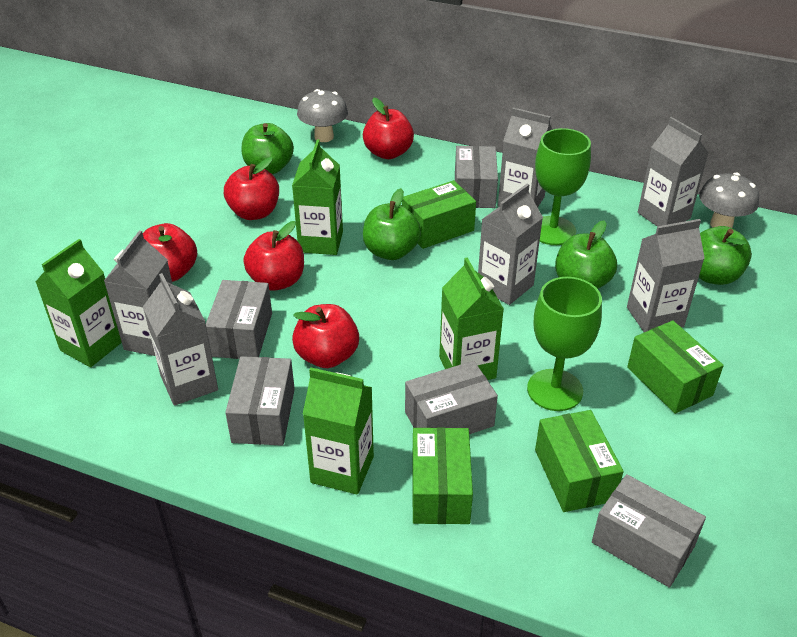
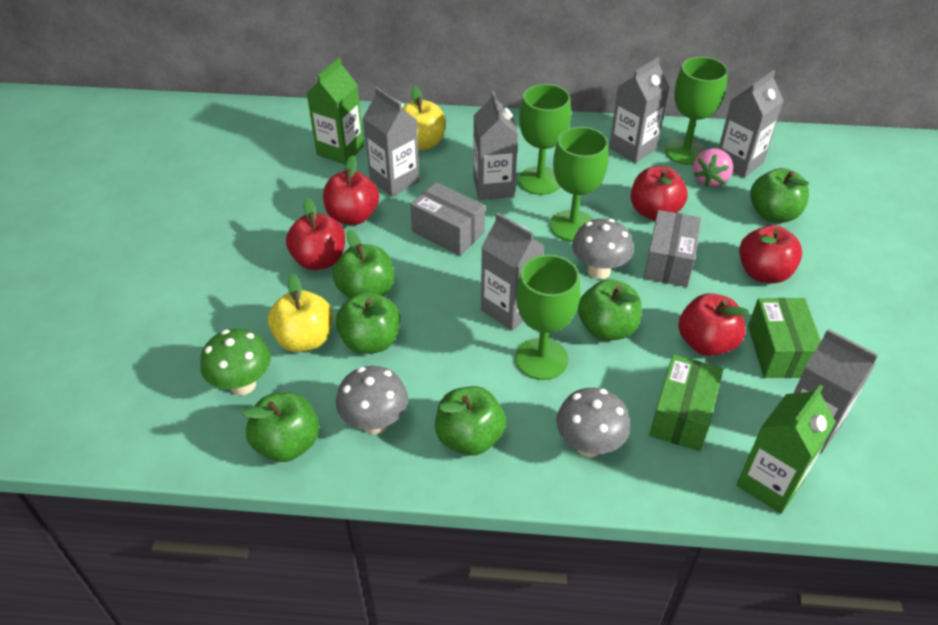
green apple: [242,123,294,174] [363,188,421,260] [555,220,617,289] [699,226,752,285] = 4 -> [242,392,319,462] [333,230,394,298] [336,291,400,354] [435,386,506,456] [578,279,642,341] [750,168,809,223] = 6
green box: [402,180,476,249] [412,427,473,524] [535,410,624,512] [627,320,724,414] = 4 -> [649,354,723,451] [748,298,821,378] = 2
green carton: [36,239,122,367] [292,139,343,255] [303,367,374,495] [439,257,504,380] = 4 -> [307,57,364,165] [737,385,836,514] = 2
green goblet: [527,277,602,411] [535,128,591,245] = 2 -> [516,255,580,380] [519,84,571,195] [550,127,609,242] [665,57,728,165] = 4
green mushroom: none = 0 -> [200,329,271,395] = 1
grey box: [206,280,272,359] [225,356,295,446] [405,361,498,434] [455,146,498,208] [592,474,706,588] = 5 -> [410,182,485,256] [644,210,701,287] = 2
grey mushroom: [297,89,348,142] [699,173,759,228] = 2 -> [336,366,408,434] [556,388,630,457] [572,219,634,279] = 3
pink strawberry: none = 0 -> [693,148,733,187] = 1
yellow apple: none = 0 -> [268,273,333,352] [402,86,446,150] = 2

